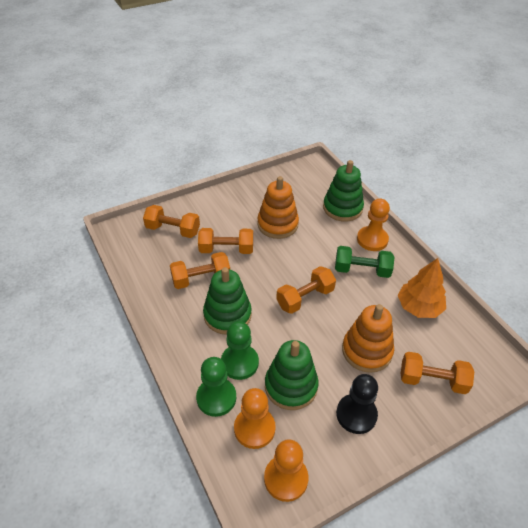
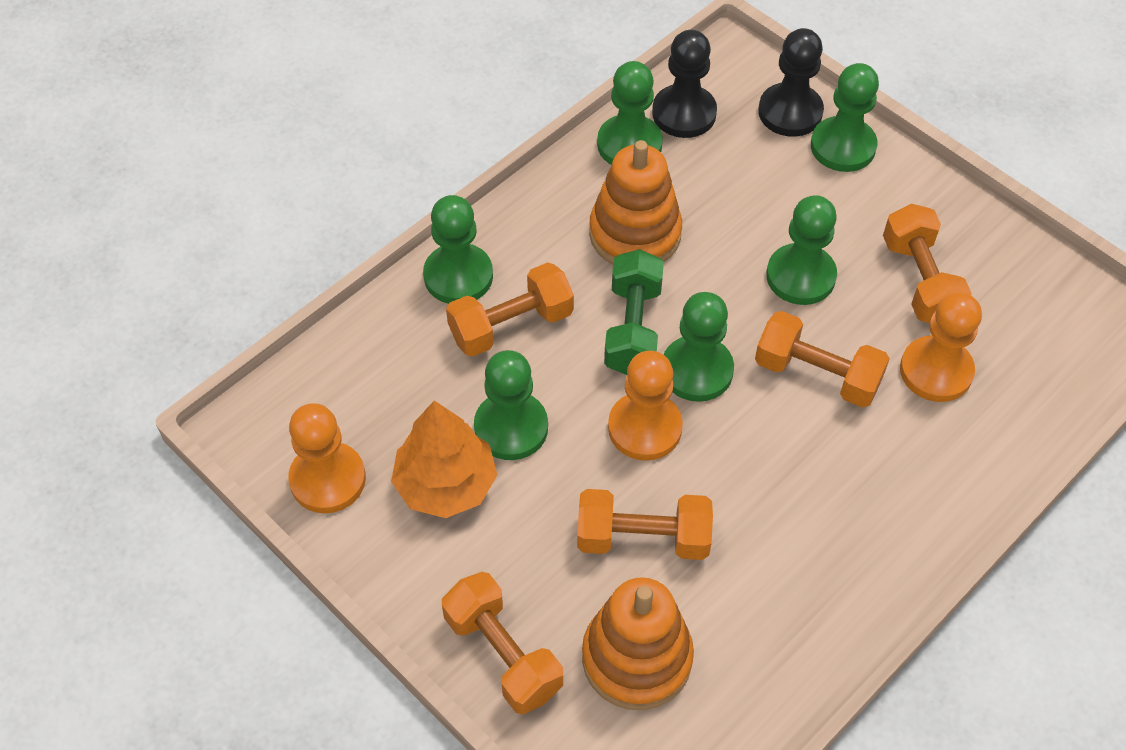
black pawn: [336,374,378,434] = 1 -> [652,30,717,138] [758,28,824,137] = 2
green pawn: [196,357,236,417] [221,321,259,380] = 2 -> [423,195,493,304] [474,350,548,460] [597,61,663,165] [664,292,734,402] [766,195,837,305] [811,63,879,172] = 6
green stacking toy: [203,267,252,335] [265,340,319,410] [323,160,364,221] = 3 -> none = 0

